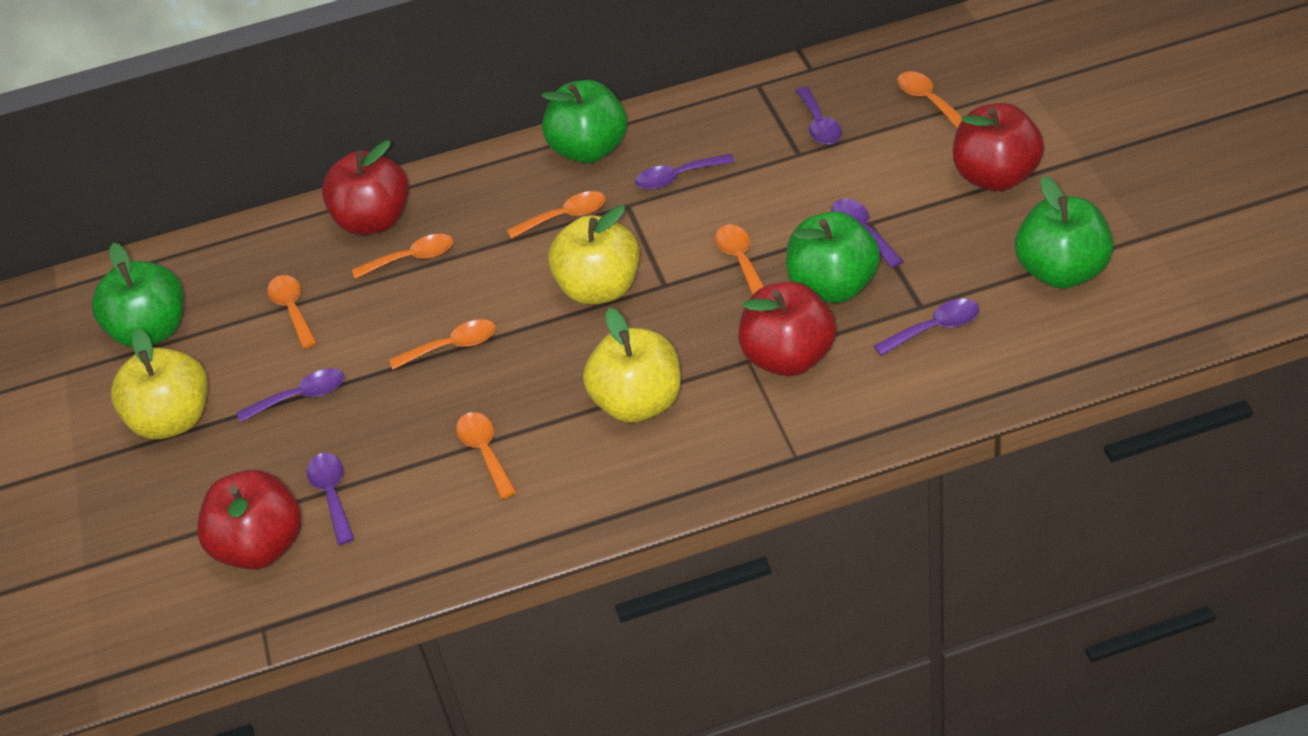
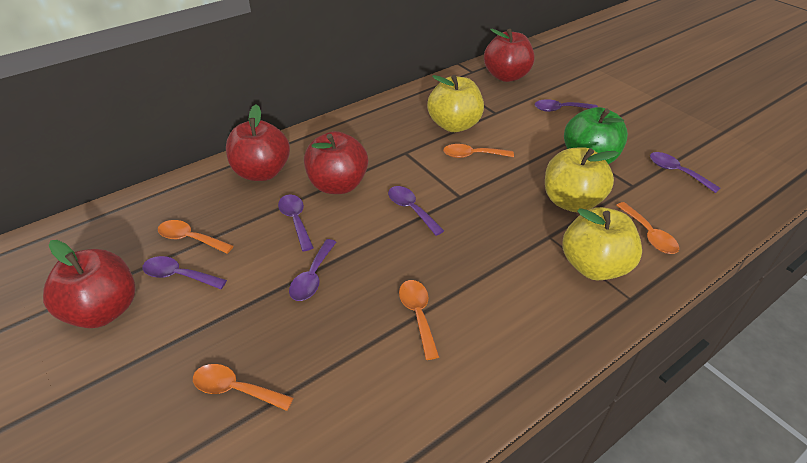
green apple: [92,243,184,348] [542,80,627,163] [786,211,880,303] [1015,176,1113,289] = 4 -> [564,107,628,164] = 1
orange spoon: [267,275,317,348] [352,234,453,279] [389,319,496,370] [456,412,516,499] [507,191,606,239] [715,225,764,295] [897,71,962,128] = 7 -> [158,220,233,254] [193,364,293,411] [399,280,439,360] [443,144,514,158] [616,202,679,254] = 5

